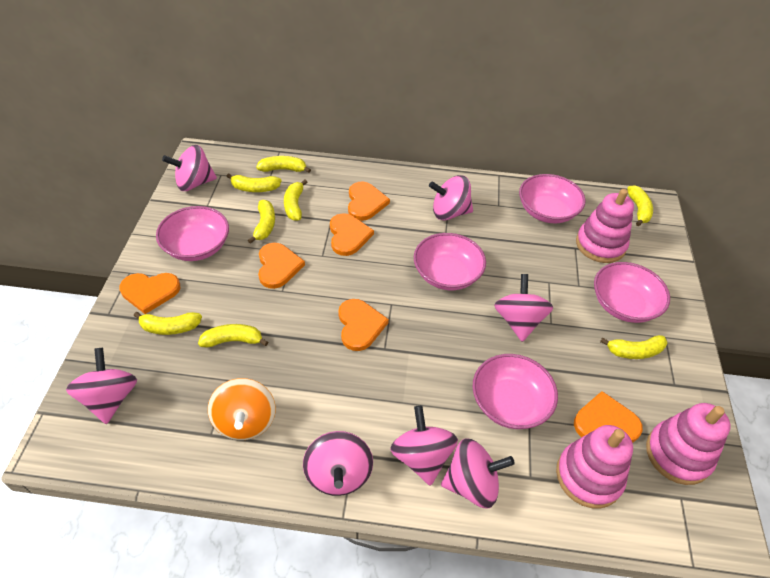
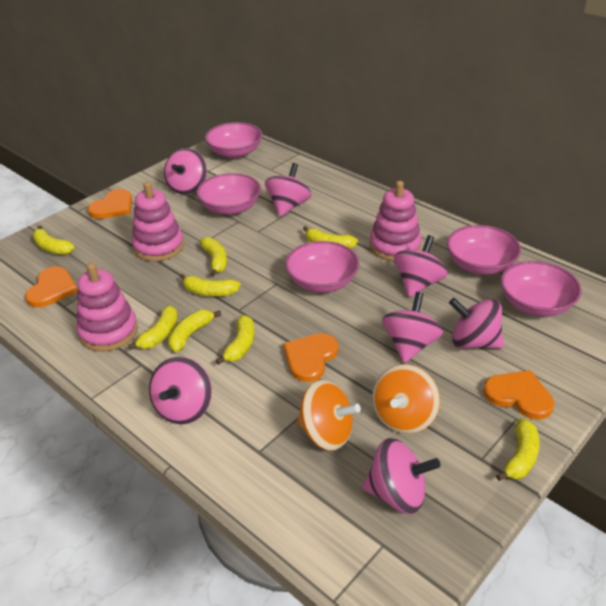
orange heart: [119,273,180,314] [258,243,305,289] [330,213,374,256] [338,299,389,351] [348,182,390,221] [574,391,643,443] = 6 -> [25,266,78,308] [88,189,132,219] [283,333,339,382] [483,370,554,420] = 4
orange spinning top: [208,378,276,440] = 1 -> [297,380,361,451] [372,364,440,434] = 2

